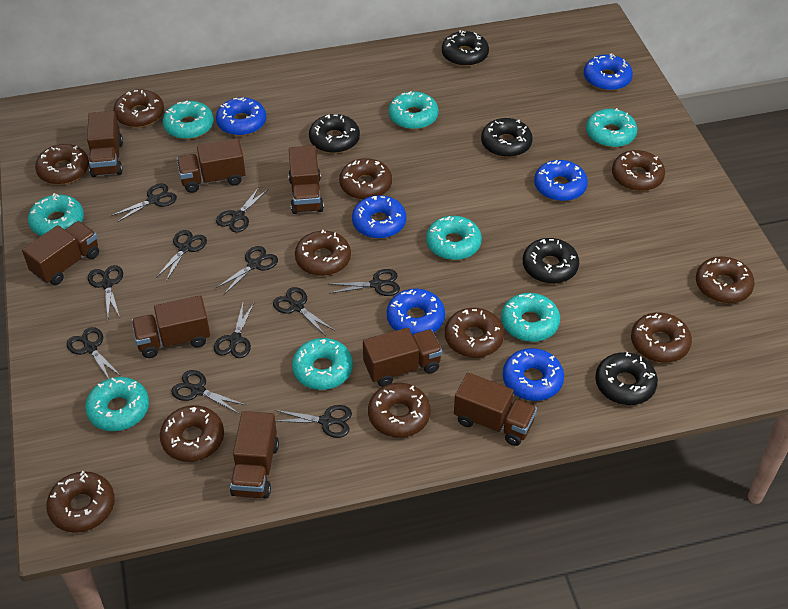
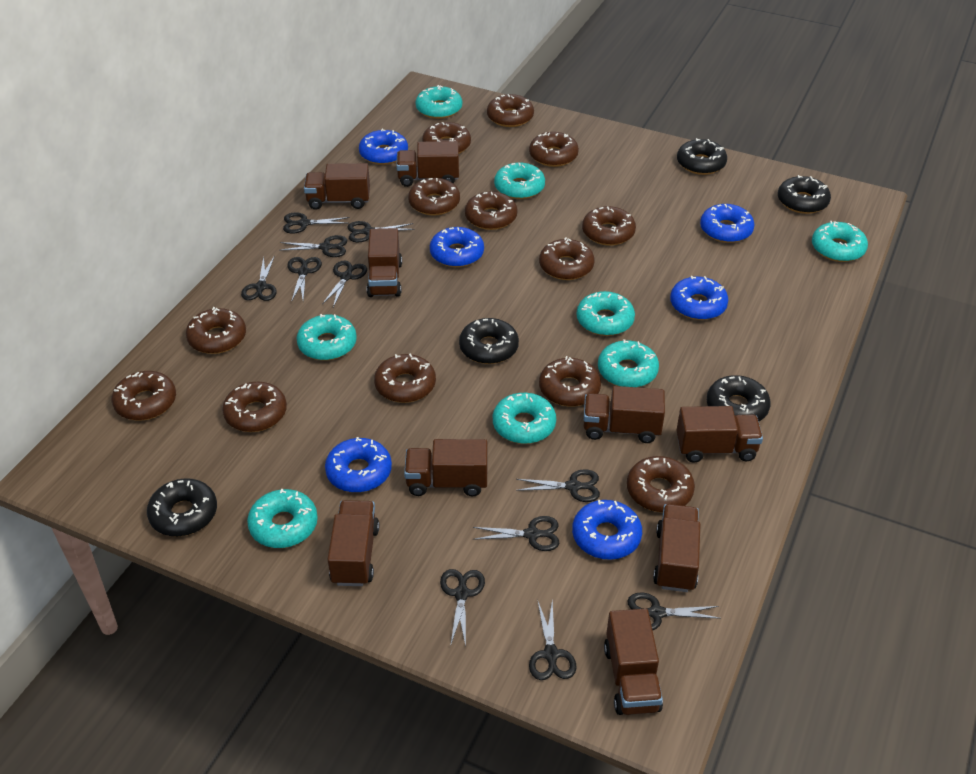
brown donut: [35,144,89,185] [46,471,115,533] [113,90,164,128] [160,405,224,462] [295,230,351,276] [339,158,392,200] [368,383,431,437] [445,308,504,358] [612,150,665,191] [631,312,692,363] [696,257,755,303] = 11 -> [112,371,176,420] [186,307,246,354] [222,382,287,432] [374,353,436,403] [408,178,460,215] [422,122,471,154] [465,191,518,230] [487,94,534,127] [529,132,579,167] [539,237,594,280] [539,356,601,406] [582,206,636,246] [627,456,695,512] = 13
brown truck: [22,221,99,285] [87,111,123,177] [131,296,210,358] [177,138,246,193] [230,411,279,498] [288,145,324,214] [363,328,442,387] [454,373,537,446] = 8 -> [304,163,370,209] [327,500,379,586] [367,228,402,297] [396,141,459,187] [404,439,487,497] [584,386,665,443] [604,609,663,715] [653,504,701,592] [677,406,763,462] = 9

